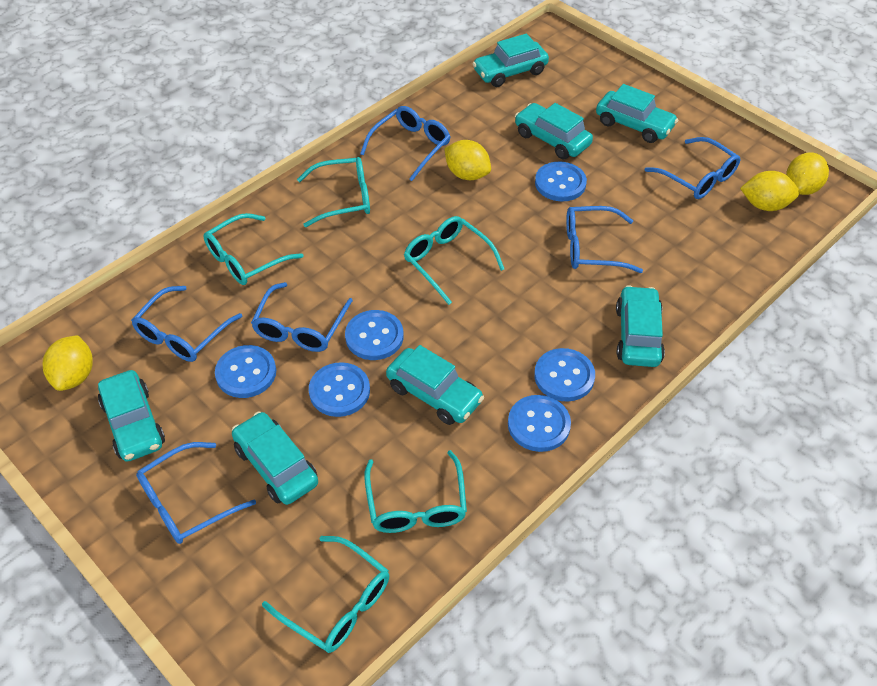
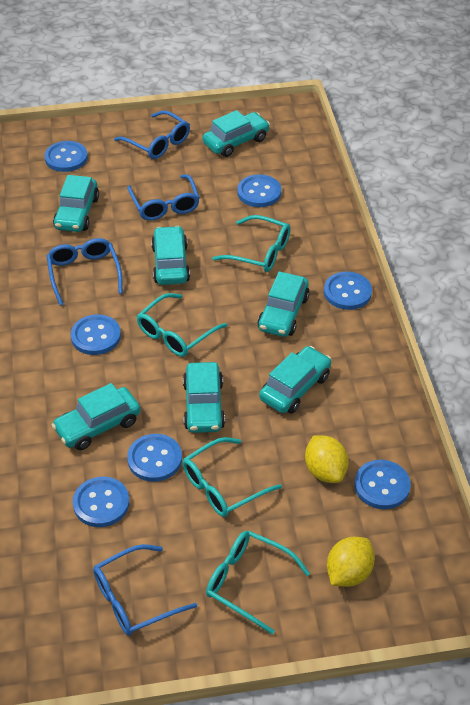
blue button: [215,345,276,398] [309,362,370,417] [345,310,404,360] [508,395,571,452] [534,348,595,402] [535,162,587,201] = 6 -> [44,141,88,172] [71,314,121,355] [73,477,129,527] [127,434,182,482] [237,174,281,207] [324,272,372,310] [354,460,411,509] = 7
blue glasses: [131,286,242,362] [136,442,256,544] [251,282,353,352] [360,106,450,181] [566,206,643,273] [644,137,740,199] = 6 -> [47,238,123,306] [93,544,197,636] [114,110,190,159] [127,174,200,221] = 4
turquoise glasses: [203,213,303,285] [262,536,389,653] [297,157,370,227] [364,450,467,533] [404,216,504,305] = 5 -> [137,293,227,357] [183,437,282,517] [206,530,310,634] [213,215,291,272] = 4
yellow lemon: [43,335,93,391] [444,140,491,180] [740,171,800,211] [786,152,829,195] = 4 -> [305,435,349,483] [327,537,375,587] = 2

